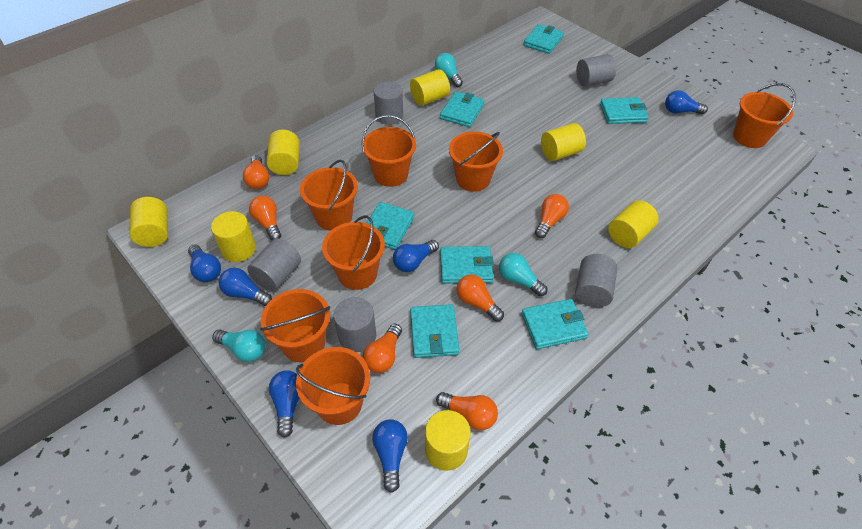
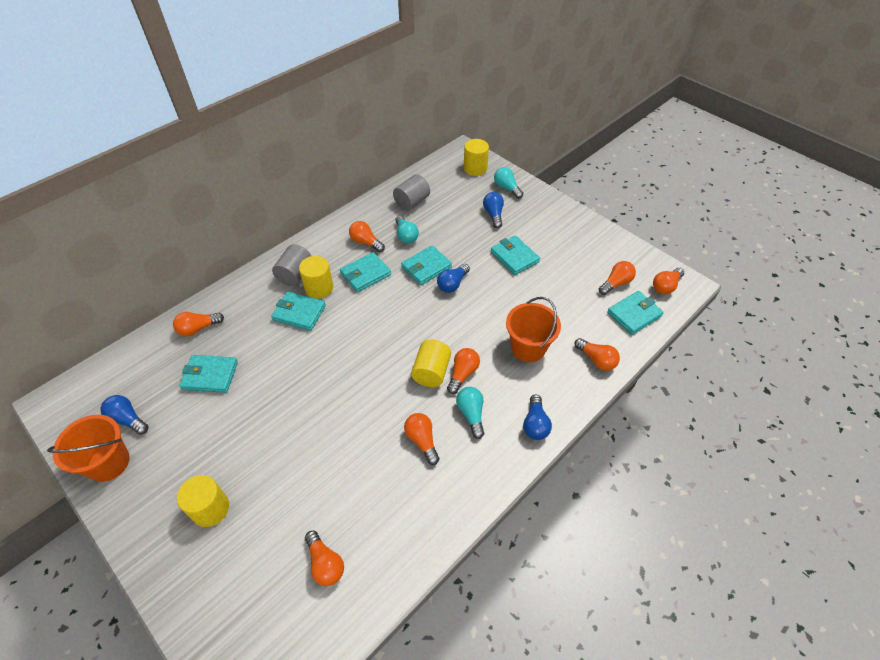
blue light bulb: [188,244,221,282] [219,268,272,306] [269,370,299,438] [372,419,408,493] [393,240,439,272] [665,90,708,114] = 6 -> [100,395,148,435] [437,264,470,293] [483,192,504,228] [523,395,552,440] = 4
grey cylinder: [247,238,301,291] [334,297,376,352] [373,81,403,125] [575,254,617,307] [576,54,616,87] = 5 -> [272,244,311,286] [393,174,430,211] = 2
orange bucket: [260,289,330,363] [296,347,370,425] [300,160,358,231] [322,215,385,290] [361,115,416,187] [449,132,503,192] [733,83,796,148] = 7 -> [47,415,130,482] [506,297,561,362] = 2
orange light bulb: [243,155,269,189] [249,196,281,240] [363,324,402,373] [436,392,498,430] [457,274,504,321] [535,194,569,238] = 6 -> [173,312,224,336] [305,530,344,586] [349,221,385,252] [404,413,439,465] [447,348,480,394] [575,338,620,371] [599,261,636,295] [653,268,684,294] = 8
turquoise wallet: [367,202,414,250] [410,304,460,358] [440,92,485,127] [440,246,494,284] [522,299,589,349] [523,24,564,54] [600,97,648,124] = 7 -> [179,355,238,393] [271,291,326,331] [340,252,391,292] [401,245,452,285] [491,235,540,275] [607,291,664,335] = 6
yellow cylinder: [130,197,168,247] [211,211,256,262] [267,130,300,175] [410,69,450,106] [425,410,471,471] [541,123,586,161] [608,200,659,248] = 7 -> [177,475,229,527] [299,256,333,299] [411,339,451,387] [464,139,489,176] = 4

